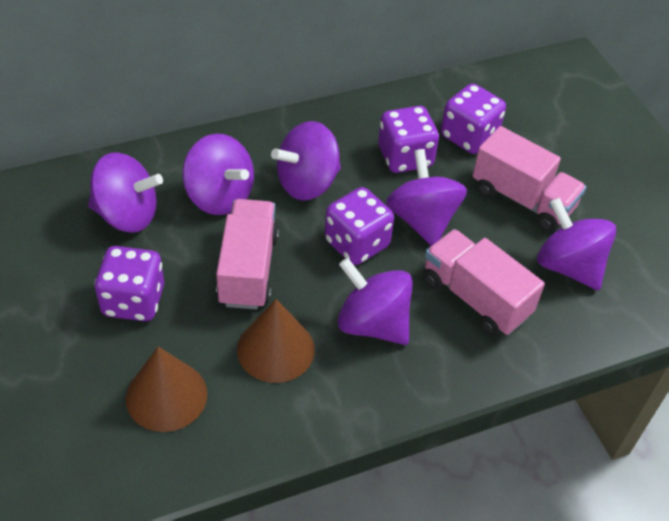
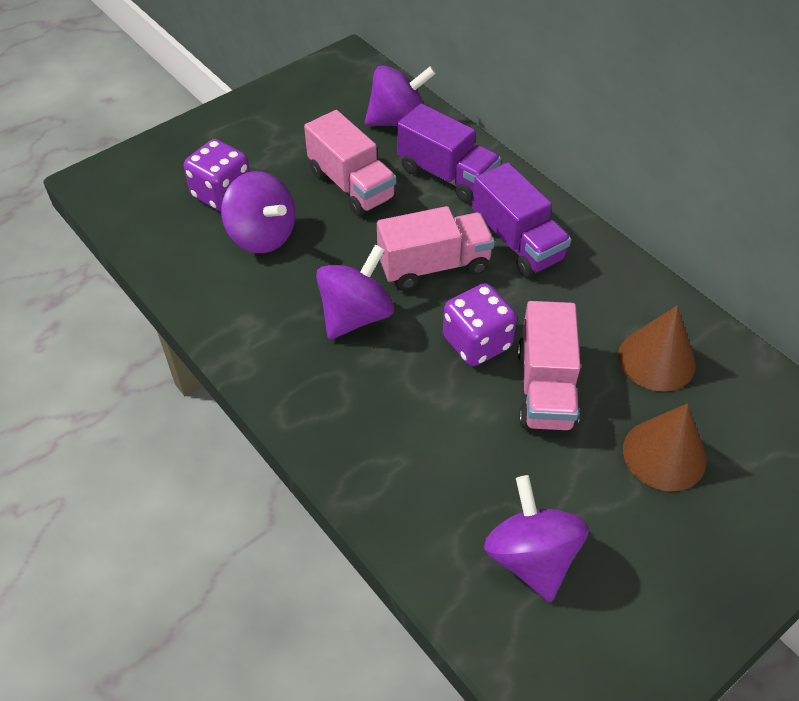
purple dice: [94,246,164,321] [325,187,394,265] [378,106,439,173] [441,83,506,154] = 4 -> [184,139,250,212] [443,283,517,366] = 2
purple spinning top: [88,152,163,233] [182,134,254,215] [271,121,341,201] [338,258,413,345] [386,149,467,246] [537,198,616,290] = 6 -> [221,171,295,253] [316,244,394,340] [365,65,436,126] [484,475,589,602] = 4
purple truck: none = 0 -> [397,104,501,203] [472,162,571,277] = 2

